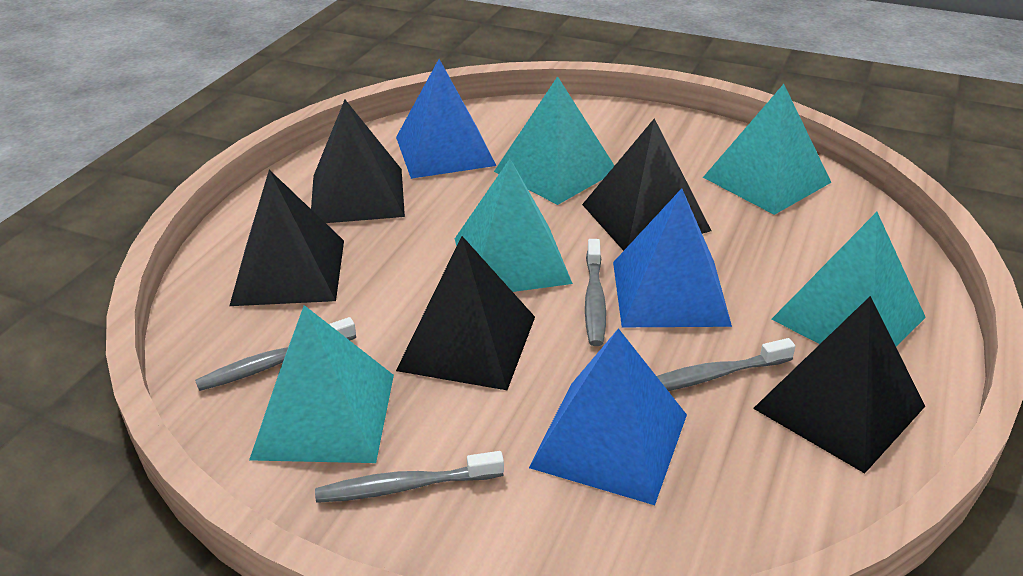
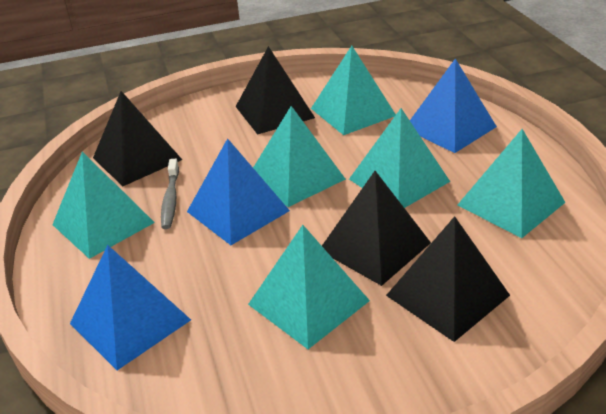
black pyramid: [229,170,344,306] [311,100,405,223] [396,236,535,390] [582,118,711,251] [753,296,925,473] = 5 -> [93,91,182,186] [236,46,315,135] [322,171,431,286] [386,216,510,342] = 4
grey toothbrush: [195,317,356,391] [315,451,504,503] [585,239,606,346] [657,338,796,391] = 4 -> [161,159,179,229] = 1
turquoise pyramid: [249,305,394,463] [455,159,573,292] [494,76,615,205] [703,84,832,215] [771,212,926,347] = 5 -> [52,152,155,259] [248,225,370,349] [253,106,346,207] [311,46,396,135] [349,108,450,208] [458,129,566,238] = 6

